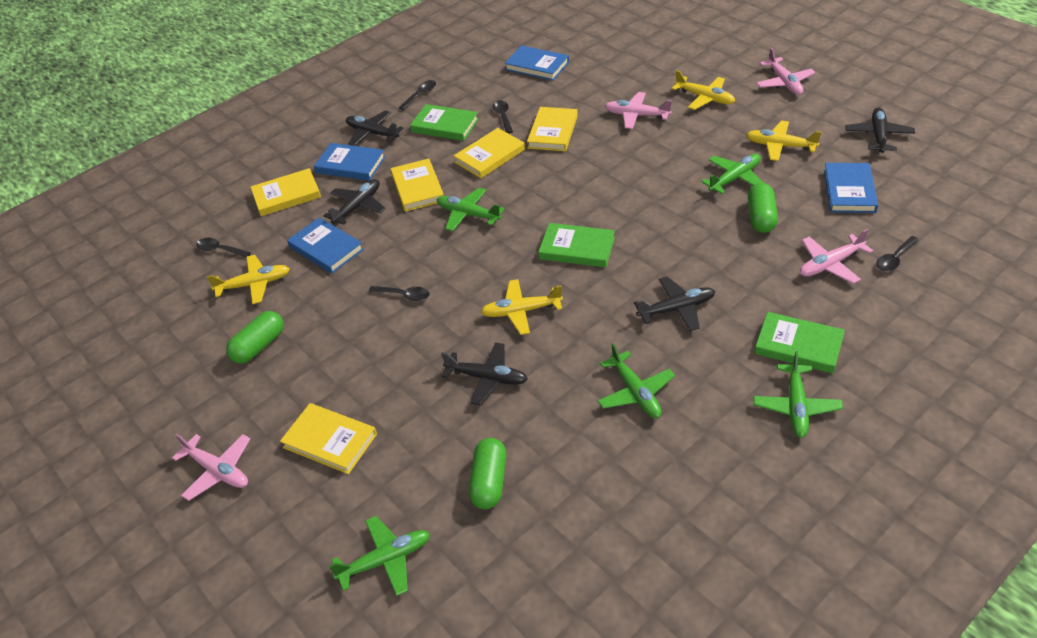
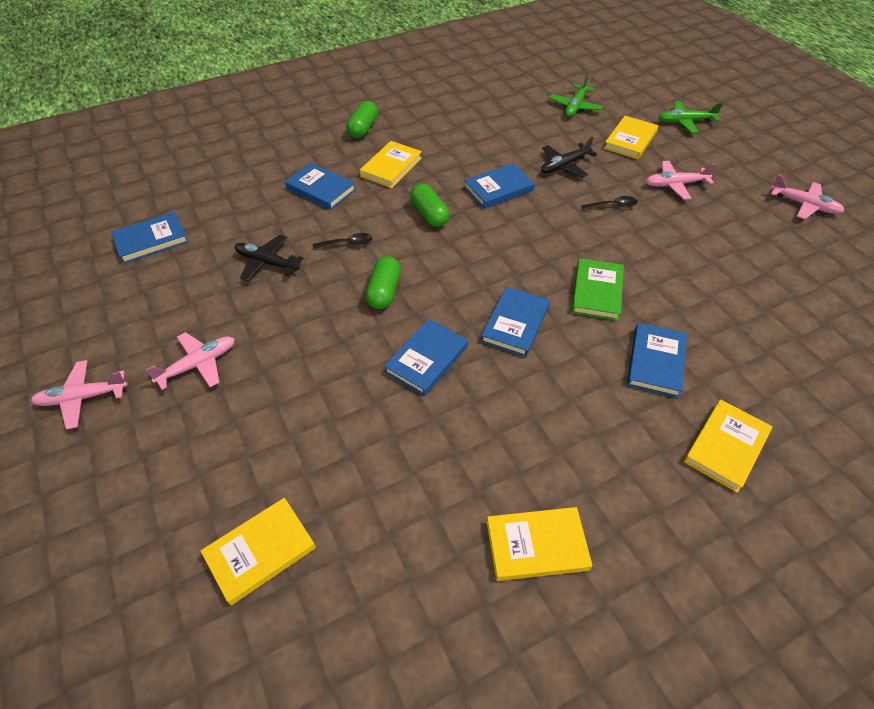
black plane: [324,179,386,225] [346,110,403,146] [441,342,528,405] [634,276,715,331] [845,107,915,153] = 5 -> [235,235,304,281] [541,136,597,178] = 2
black spoon: [196,238,251,258] [369,286,430,301] [399,80,436,110] [492,100,513,134] [876,236,919,272] = 5 -> [313,233,372,249] [581,196,638,210] = 2
blue book: [287,217,364,274] [314,143,386,181] [504,45,569,81] [824,163,878,213] = 4 -> [111,212,188,264] [285,163,356,210] [384,319,468,396] [464,163,535,209] [481,287,550,357] [627,323,687,398] = 6
green book: [410,104,479,141] [538,223,615,267] [755,312,845,373] = 3 -> [571,258,624,321] = 1
green plane: [329,516,430,596] [437,188,505,231] [598,343,675,418] [701,154,764,194] [753,351,843,438] = 5 -> [549,75,603,117] [658,101,723,133] = 2
yellow plane: [207,255,290,304] [481,279,563,335] [671,70,735,110] [746,121,821,161] = 4 -> none = 0

